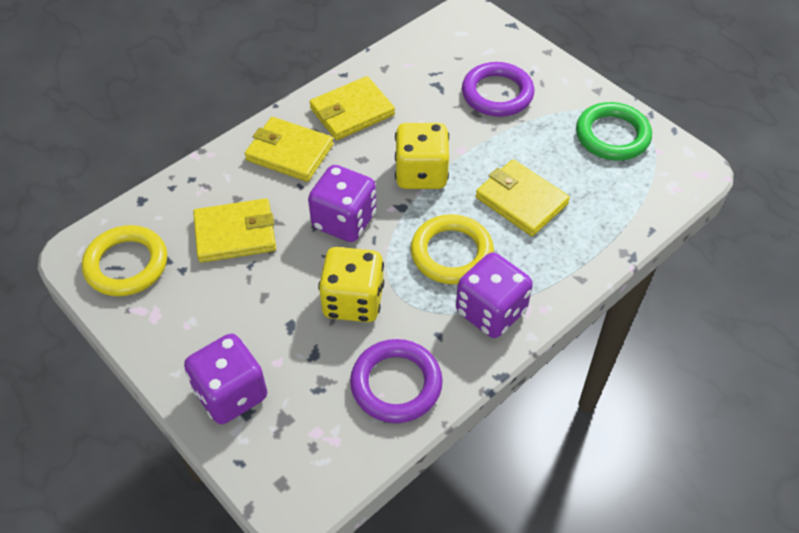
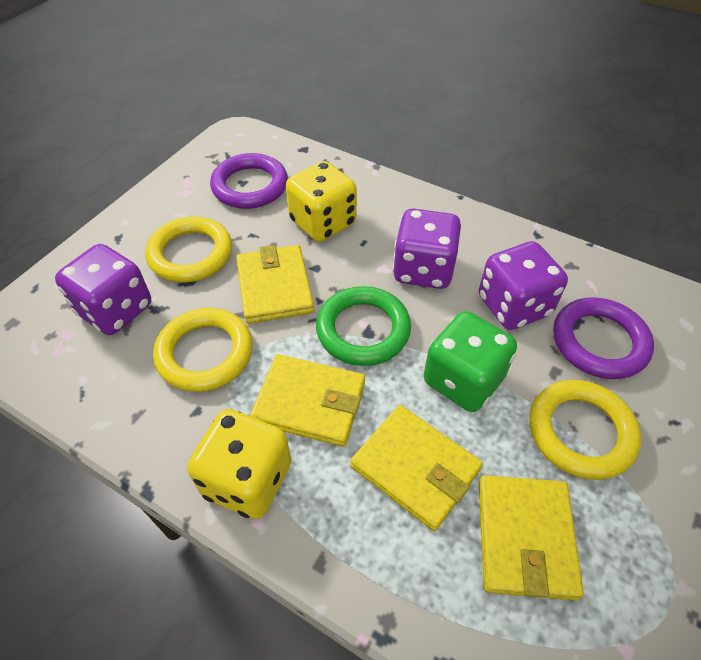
green dice: none = 0 -> [424,311,517,412] = 1
yellow ring: [82,225,167,296] [411,214,494,284] = 2 -> [145,216,232,283] [153,308,253,392] [529,380,641,480] = 3

